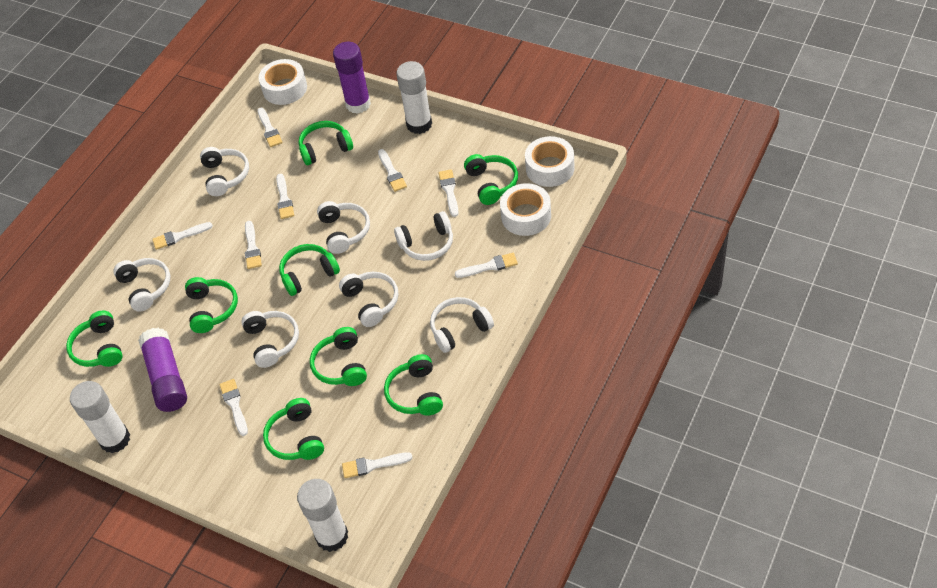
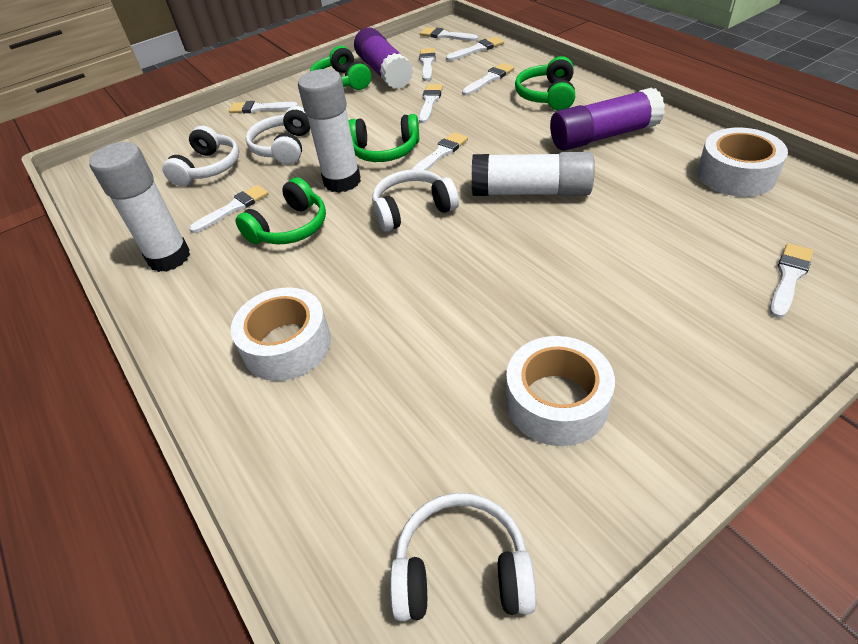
green headphones: [66,311,123,367] [185,277,238,333] [263,398,324,460] [279,244,340,296] [298,121,353,165] [310,327,367,386] [384,354,443,416] [464,154,518,205] = 8 -> [235,177,326,245] [310,46,371,90] [349,114,419,162] [515,56,575,111] = 4
white headphones: [113,258,170,312] [200,147,249,196] [241,311,299,368] [317,201,370,254] [339,272,398,327] [394,211,453,261] [430,297,494,353] = 7 -> [162,126,239,186] [245,106,310,165] [372,169,459,232] [390,493,536,621] = 4

